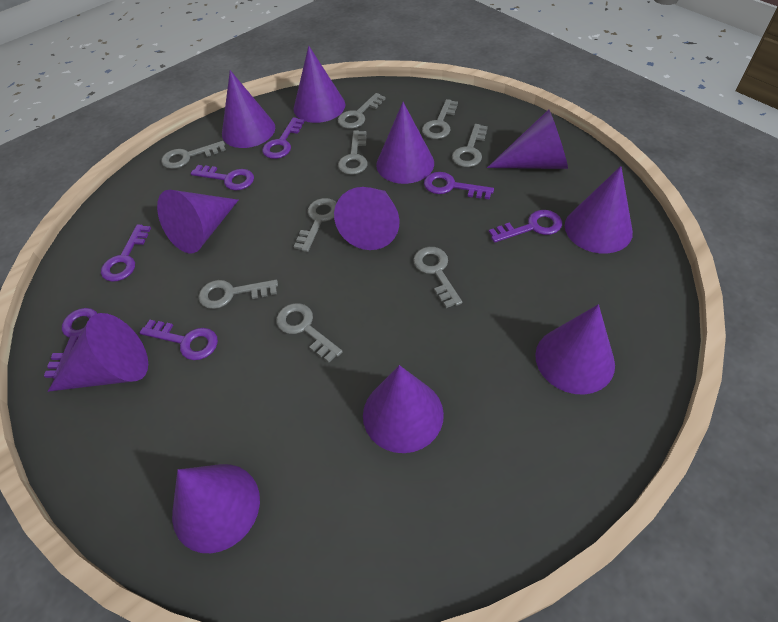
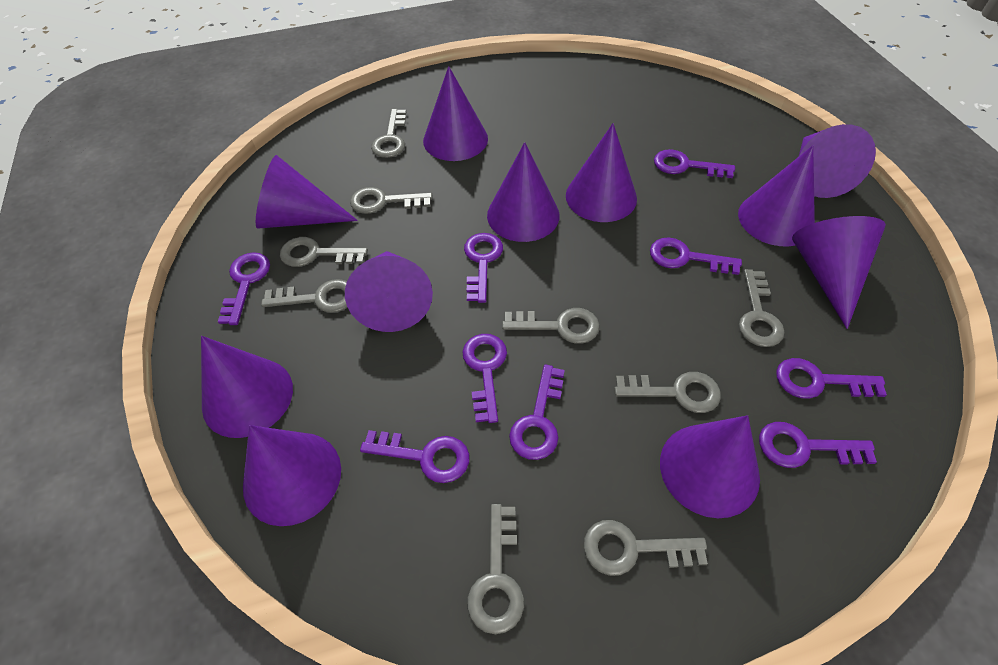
purple key: [44,308,98,379] [101,224,151,282] [140,320,218,360] [191,165,254,190] [262,117,304,159] [424,172,494,200] [489,210,562,243] = 7 -> [218,252,270,325] [360,430,469,483] [462,334,507,423] [464,233,503,303] [509,364,565,460] [650,237,742,275] [654,149,735,178] [759,422,877,468] [776,358,887,399] = 9

